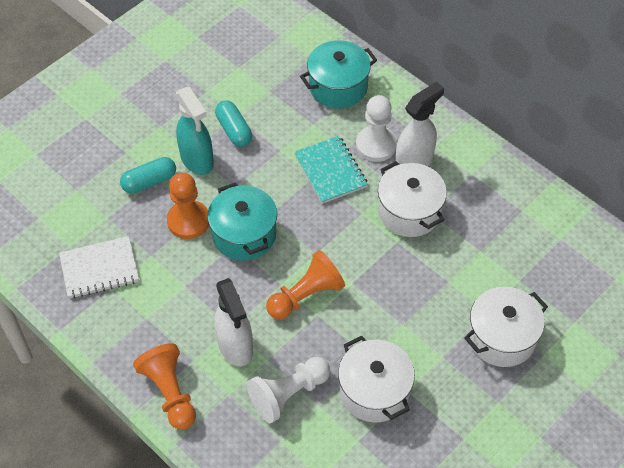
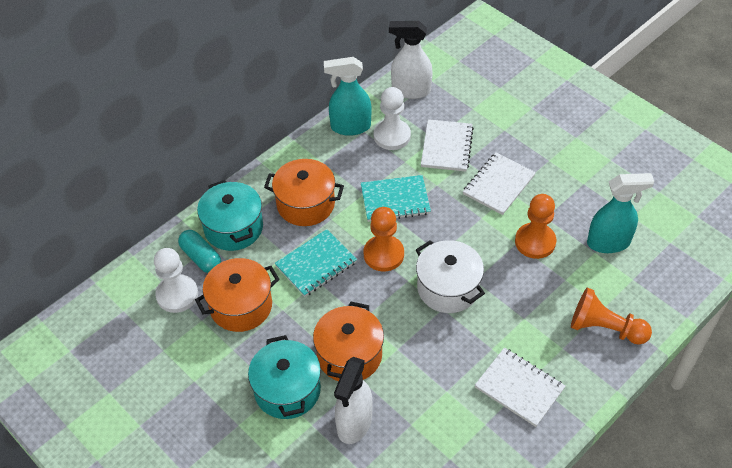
orange pot: none = 0 -> [195,258,280,332] [264,159,344,226] [313,302,384,381] = 3
turquoise capsule: [120,157,176,193] [215,100,252,147] = 2 -> [178,230,221,273] = 1
turquoise notebook: [294,136,368,204] = 1 -> [274,229,357,297] [361,175,431,222] = 2
turquoise spray bottle: [176,87,214,175] = 1 -> [324,57,372,136] [587,173,654,253] = 2
white notebook: [59,236,139,299] = 1 -> [421,119,474,172] [463,153,536,215] [475,348,565,427] = 3
white pot: [338,335,415,422] [378,161,447,237] [464,287,548,367] = 3 -> [416,240,485,313] = 1

